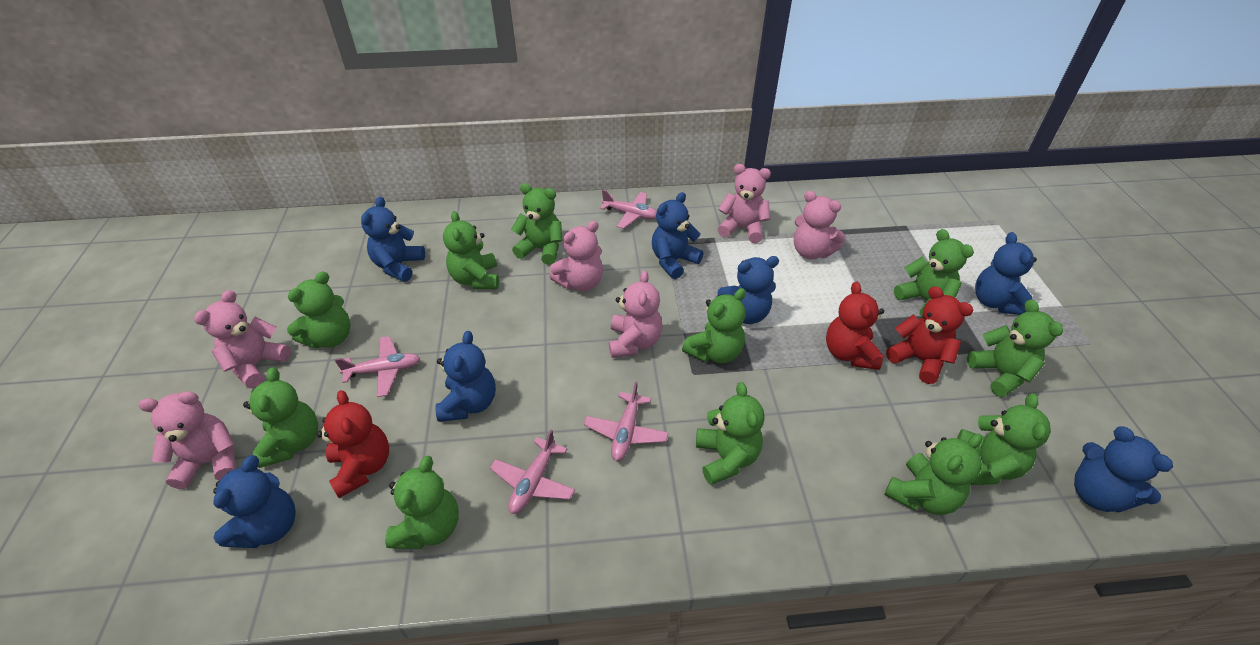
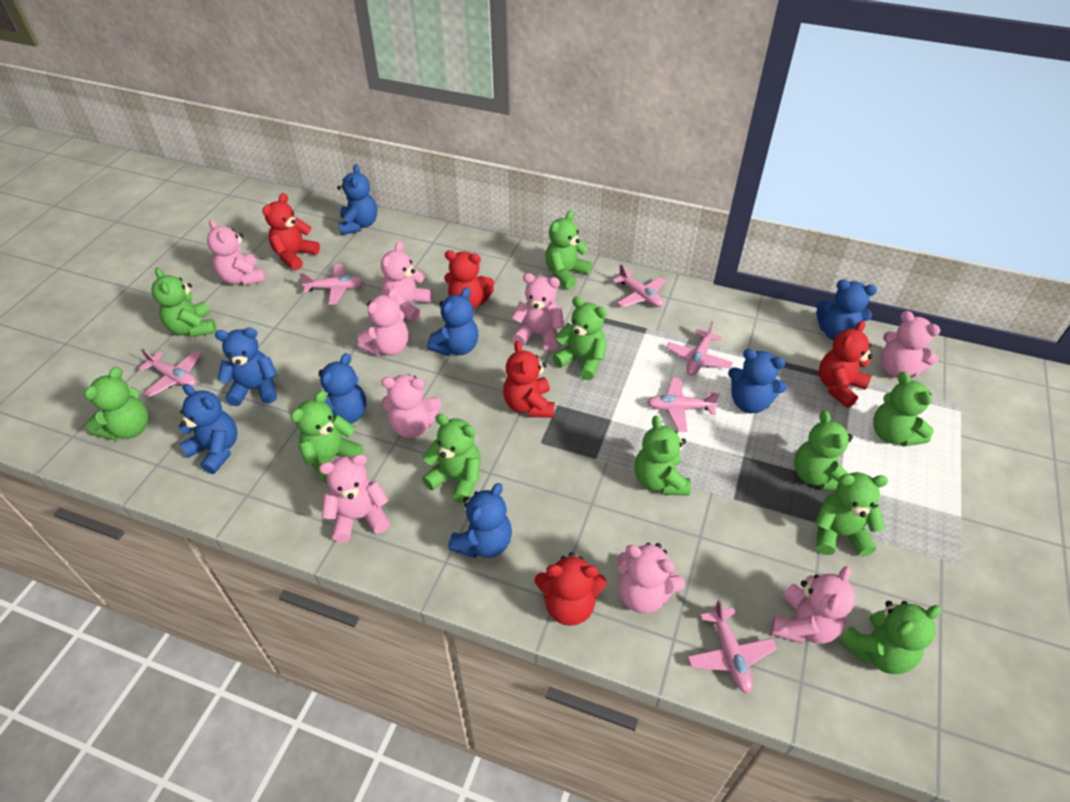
blue teddy bear: [213,455,296,548] [361,196,425,282] [435,331,496,422] [652,192,704,279] [717,256,779,324] [975,232,1037,315] [1074,426,1173,513] = 7 -> [179,384,237,474] [215,328,277,406] [319,353,366,423] [337,164,377,235] [427,288,478,356] [448,483,512,558] [728,349,787,413] [816,279,877,340] = 8
pink plane: [335,336,420,397] [490,429,575,514] [584,382,669,461] [600,190,657,229] = 4 -> [138,349,201,397] [299,264,363,305] [612,264,666,307] [647,377,720,432] [666,321,733,375] [687,599,777,693] = 6
pink teddy bear: [138,391,236,489] [194,290,291,388] [549,221,603,291] [609,270,663,358] [718,164,771,243] [794,191,846,259] = 6 -> [207,219,266,286] [319,454,390,543] [357,288,408,356] [381,241,432,322] [381,374,441,438] [511,273,564,351] [617,543,685,614] [770,566,855,644] [881,311,941,378] = 9
red teddy bear: [316,390,389,498] [826,282,884,370] [886,286,974,384] = 3 -> [262,193,320,270] [444,250,494,309] [503,341,554,418] [535,552,606,626] [819,321,873,408] = 5

